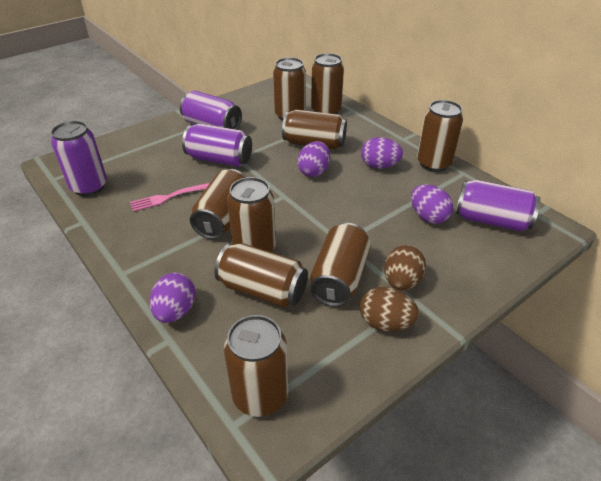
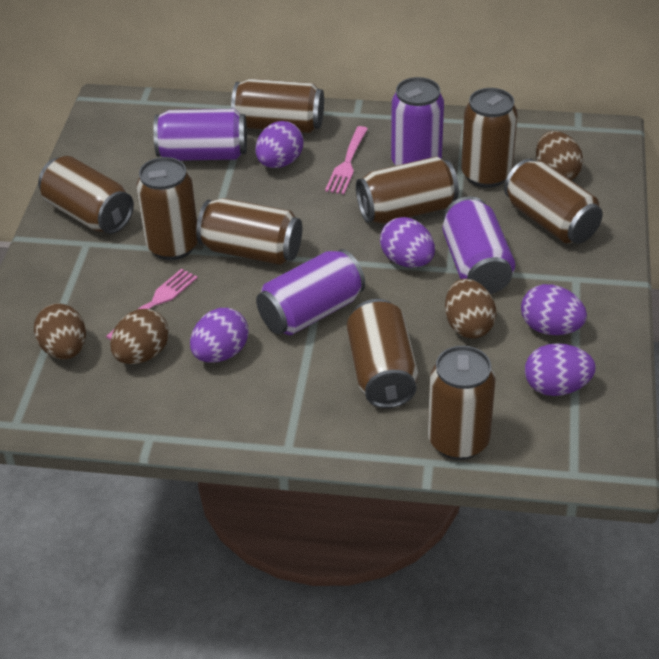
brown egg: [360,287,419,331] [384,245,426,291] = 2 -> [34,303,86,360] [110,309,169,364] [445,279,496,339] [536,131,583,180] = 4
pink fork: [130,183,210,212] = 1 -> [106,268,198,340] [325,126,368,194] = 2
purple egg: [150,272,196,323] [297,141,330,177] [361,137,403,169] [411,184,453,224] = 4 -> [190,308,249,363] [256,121,303,168] [380,217,435,268] [521,284,587,335] [525,343,596,396] = 5

